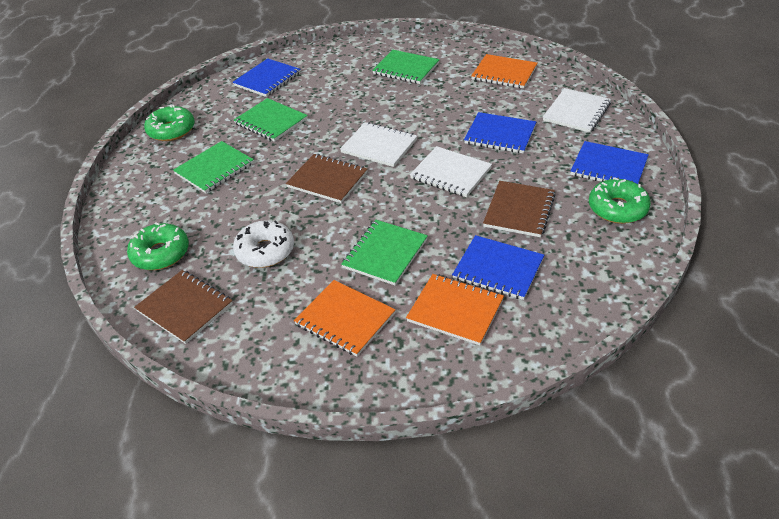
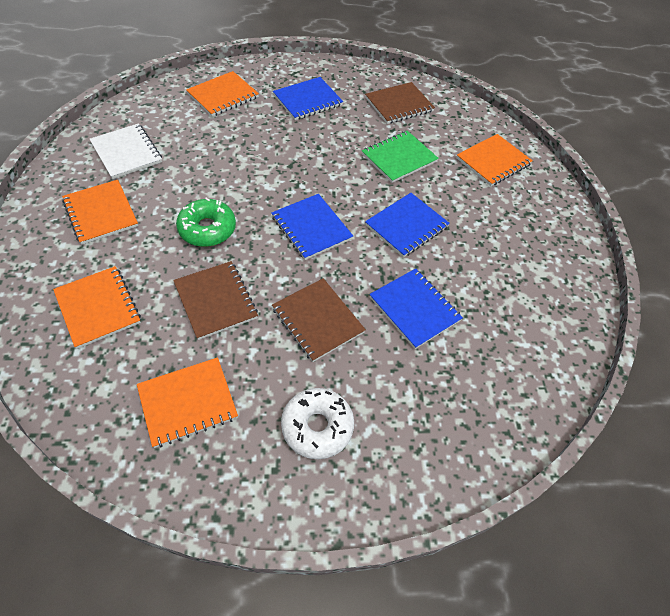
green donut: [127,222,189,270] [144,105,195,141] [589,177,651,224] = 3 -> [176,198,236,247] = 1
green notebook: [173,141,254,193] [234,98,308,142] [341,220,428,286] [372,50,440,84] = 4 -> [362,131,439,183] = 1
orange notebook: [294,280,395,356] [406,274,504,345] [471,54,537,89] = 3 -> [53,266,141,349] [62,180,138,245] [137,357,238,448] [186,71,259,117] [456,134,533,186] = 5
white notebook: [340,122,417,167] [410,146,492,197] [543,88,611,133] = 3 -> [90,123,162,179] = 1

